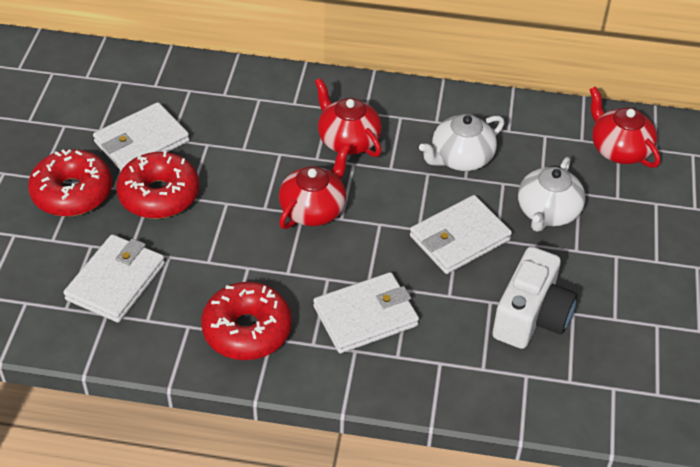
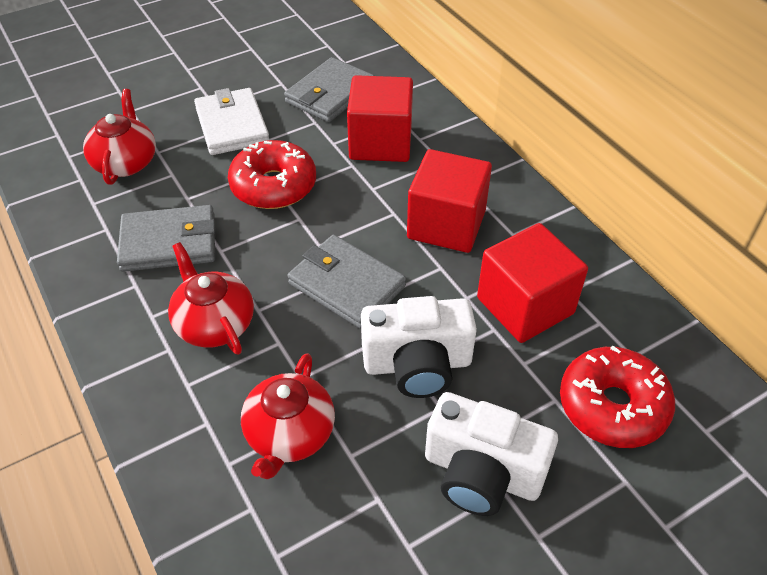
grey wallet: none = 0 -> [117,205,215,272] [284,57,374,122] [288,235,406,329] = 3
red cube: none = 0 -> [347,75,413,162] [407,149,492,253] [477,223,588,343] = 3
red donut: [28,149,112,217] [116,151,199,219] [201,282,292,360] = 3 -> [228,140,316,209] [560,346,675,448] = 2
white camera: [492,246,577,349] = 1 -> [361,296,477,398] [425,392,558,516] = 2
white teapot: [419,114,504,171] [518,157,585,232] = 2 -> none = 0
white wallet: [63,234,165,323] [93,102,189,171] [313,272,419,353] [410,195,512,274] = 4 -> [194,88,270,155] = 1

